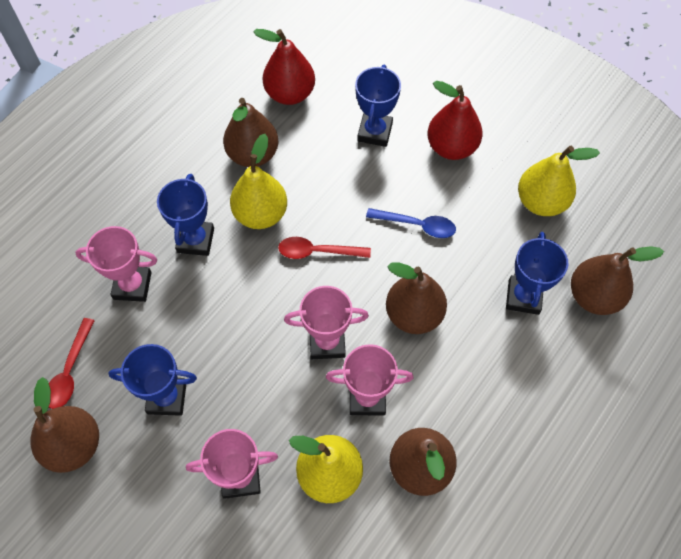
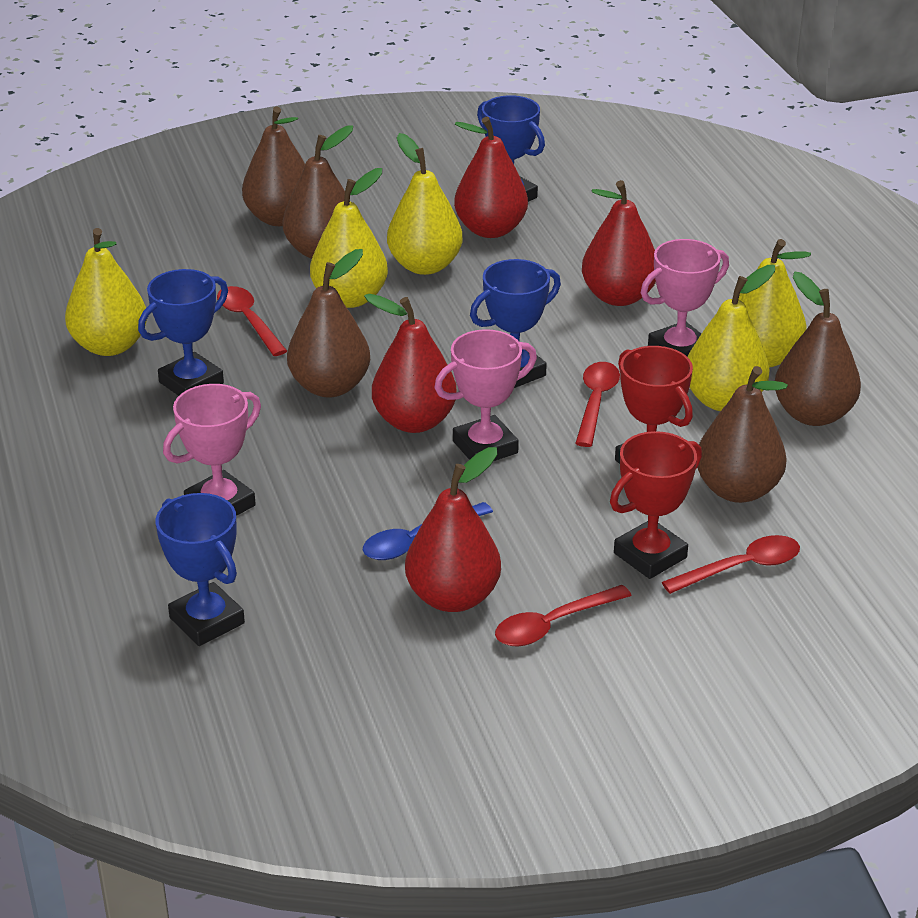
pink trophy: [75,226,157,302] [186,429,278,499] [284,286,369,359] [326,344,414,415] = 4 -> [163,384,261,516] [434,329,537,461] [641,239,729,357] = 3
red pear: [253,29,315,105] [427,81,483,160] = 2 -> [364,294,457,433] [405,447,501,612] [454,117,528,238] [582,180,656,306] = 4
red spoon: [49,318,95,409] [278,237,371,259] = 2 -> [217,286,287,356] [495,585,632,646] [575,362,620,447] [662,535,800,594] = 4
red trophy: none = 0 -> [610,431,702,579] [615,346,693,464] = 2
yellow pear: [230,134,287,229] [289,435,363,503] [518,146,600,216] = 3 -> [65,228,147,356] [310,168,388,308] [387,133,463,275] [688,265,775,411] [738,239,811,368] = 5

